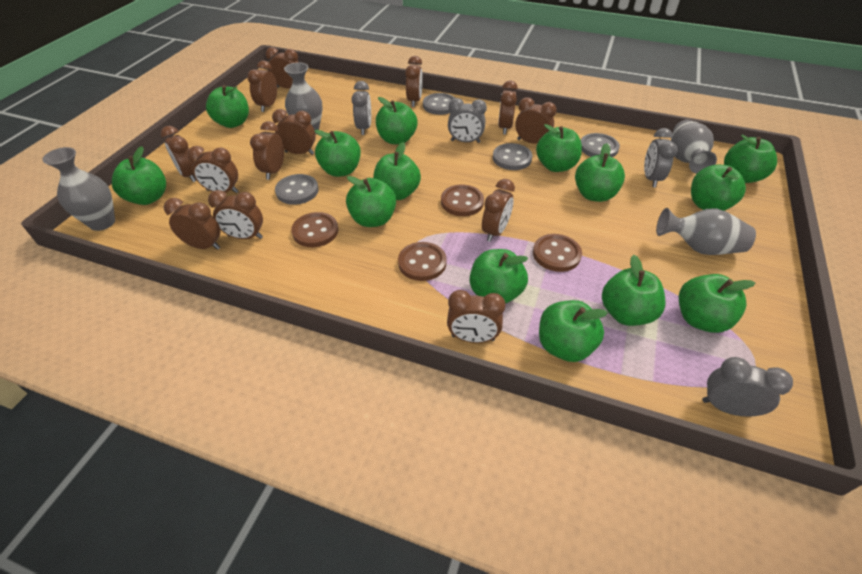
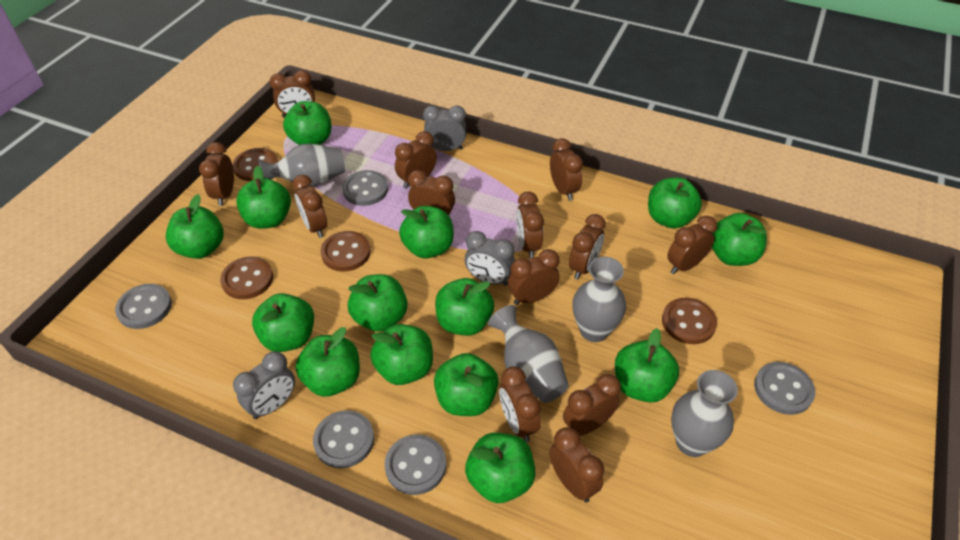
grey button: [275,174,319,205] [423,93,455,115] [493,143,532,170] [581,133,620,157] = 4 -> [115,284,172,329] [313,410,374,468] [342,170,388,206] [384,434,446,495] [754,362,815,415] = 5
grey clock: [351,81,371,135] [448,98,487,143] [644,128,678,187] [702,357,793,417] = 4 -> [233,351,295,419] [423,105,466,151] [465,231,515,286] = 3

